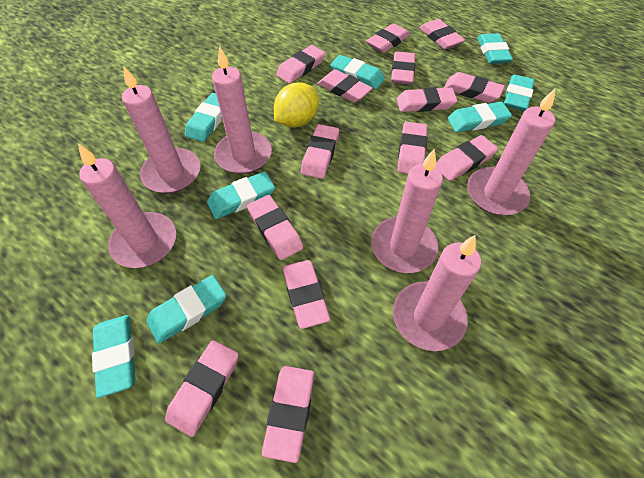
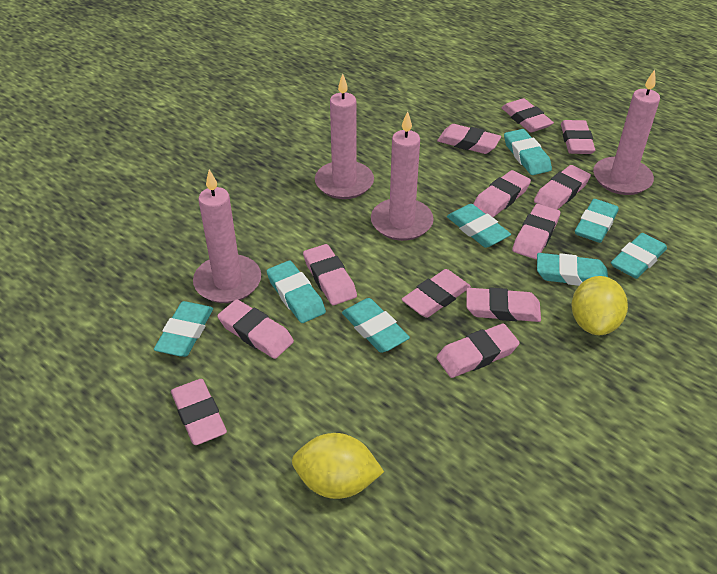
pink candle: [78,143,176,268] [122,65,200,193] [212,46,272,174] [371,148,443,273] [393,235,481,351] [467,88,556,215] = 6 -> [193,169,261,303] [315,74,374,199] [371,111,434,241] [593,70,660,195] = 4
pink eraser: [165,340,238,437] [247,195,303,260] [262,366,315,463] [276,45,325,84] [282,260,330,329] [301,124,339,179] [318,69,372,103] [366,23,410,53] [391,52,415,85] [397,87,457,112] [397,122,428,174] [420,19,465,49] [435,135,498,181] [444,72,505,103] = 14 -> [171,379,227,445] [217,299,294,359] [303,244,357,305] [401,269,471,318] [436,324,520,378] [437,124,501,154] [466,287,541,322] [473,170,531,217] [502,98,554,133] [512,204,560,259] [534,165,591,210] [561,120,595,154] = 12
yellow lemon: [274,82,319,128] = 1 -> [292,433,384,499] [572,276,628,335] = 2

